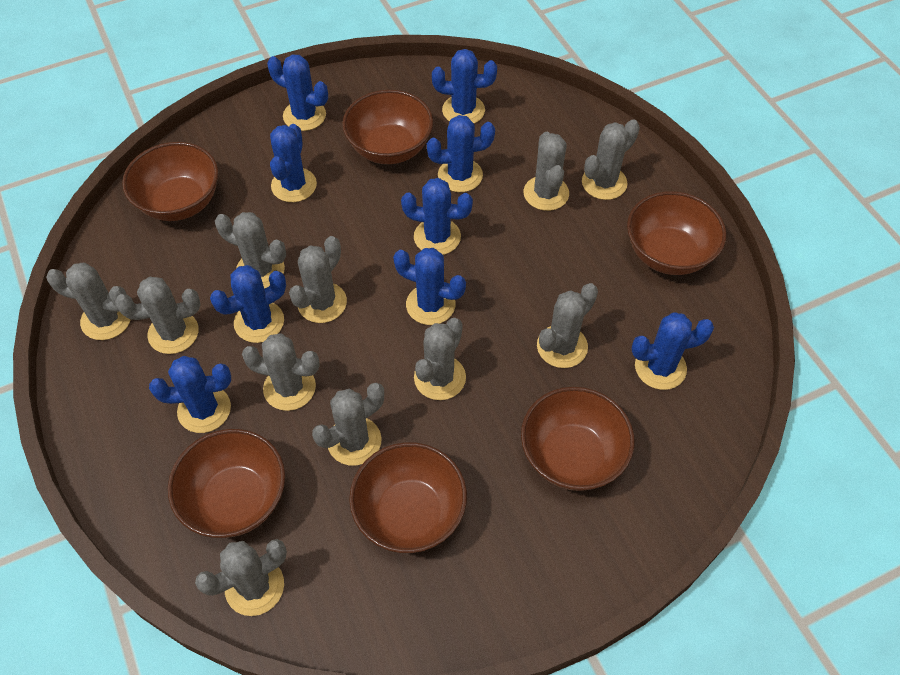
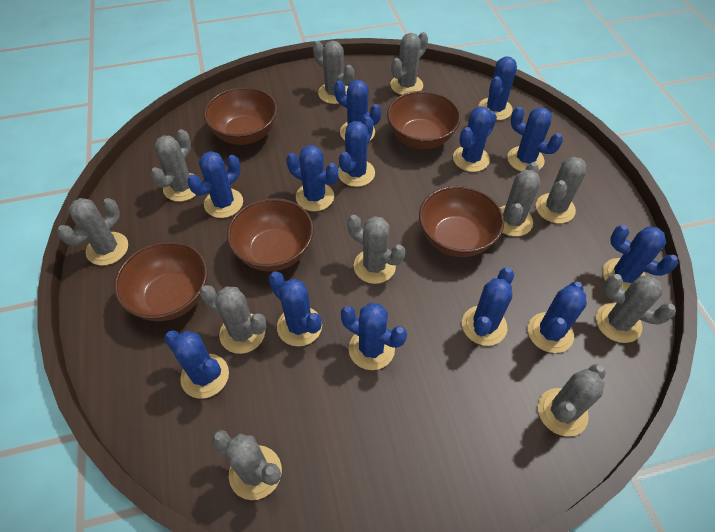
blue cactus: [149,356,231,433] [210,265,286,343] [267,54,328,131] [270,124,317,202] [393,248,466,325] [401,178,473,255] [427,115,495,192] [432,49,497,123] [631,312,714,390] = 9 -> [164,330,229,399] [187,151,243,218] [268,271,322,346] [286,145,339,211] [334,80,381,140] [338,116,375,187] [341,303,407,370] [453,106,497,172] [462,267,514,346] [478,57,517,120] [507,106,563,171] [528,282,587,353] [602,225,678,290] = 13
brown bowl: [122,142,218,221] [168,429,285,538] [342,90,433,164] [349,442,467,553] [521,387,635,491] [627,191,726,275] = 6 -> [114,241,207,321] [204,87,277,145] [227,198,314,271] [387,91,461,149] [419,186,504,257] = 5

